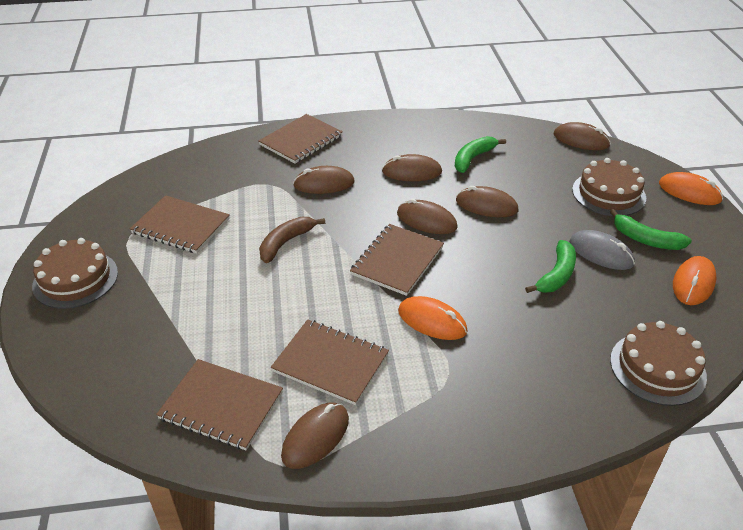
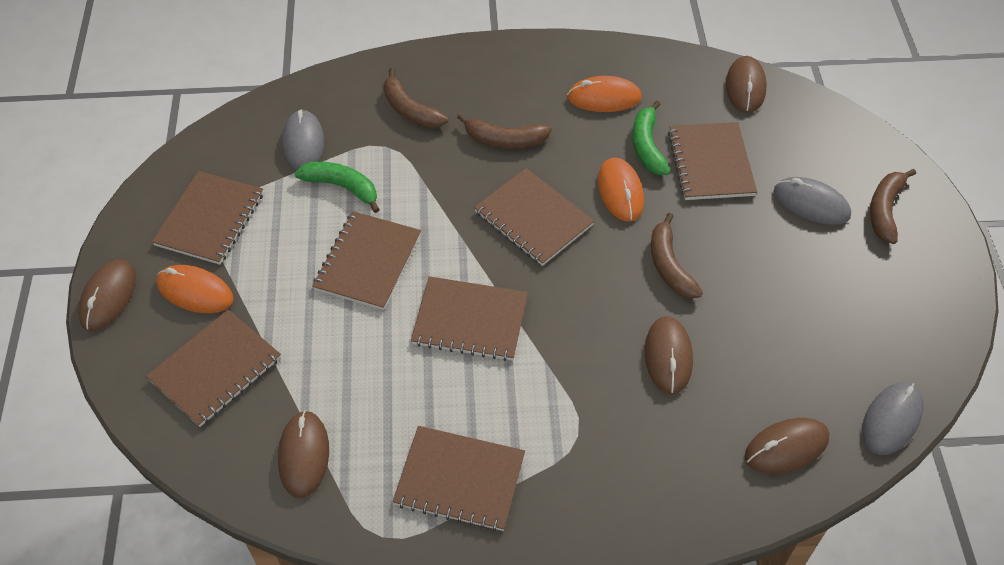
brown banana: [259,217,325,263] = 1 -> [384,68,449,128] [457,113,552,148] [651,213,703,298] [870,169,916,244] = 4
brown cake: [32,238,118,309] [572,158,646,216] [610,321,707,406] = 3 -> none = 0
brown mouse: [281,403,349,469] [293,166,355,194] [382,154,442,181] [397,199,458,234] [456,186,519,217] [554,122,611,150] = 6 -> [78,260,136,331] [278,410,329,498] [645,316,693,394] [726,56,767,113] [745,418,829,474] = 5
brown notebook: [130,195,230,254] [156,359,283,450] [258,114,343,164] [271,319,389,405] [350,224,444,296] = 5 -> [146,309,281,427] [152,171,263,265] [312,211,421,310] [393,426,525,531] [411,276,528,361] [474,168,594,266] [668,122,757,200] = 7
green banana: [455,136,506,173] [525,240,576,293] [610,209,692,250] = 3 -> [294,161,380,213] [632,101,671,175] = 2
grey mouse: [569,230,635,270] = 1 -> [282,109,324,170] [774,177,851,225] [862,382,924,455] = 3

